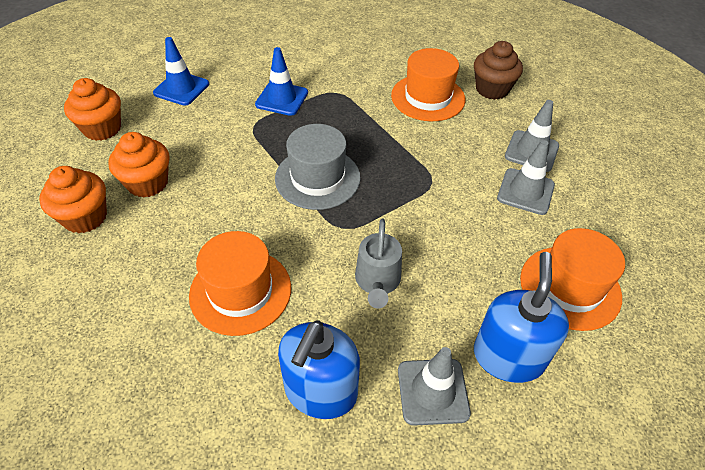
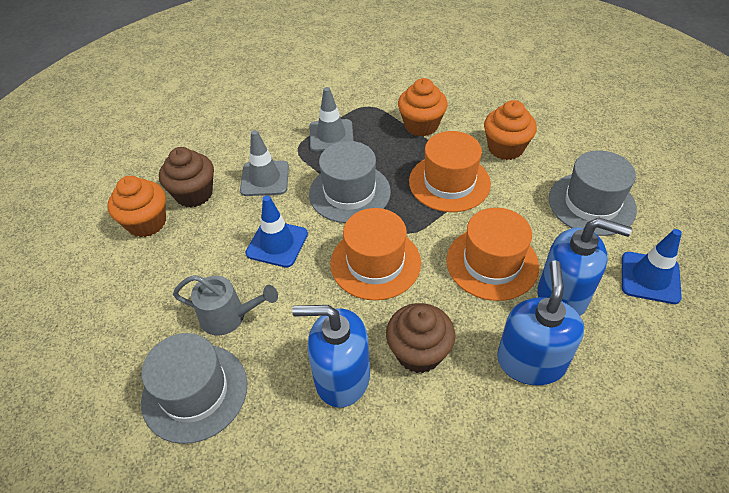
blue soap dispenser: [278,320,360,419] [474,252,569,383] = 2 -> [292,305,370,408] [497,260,584,386] [537,218,632,316] = 3
brown cupcake: [474,41,523,100] = 1 -> [159,147,214,208] [386,303,455,373] = 2
grey hat: [275,124,361,210] = 1 -> [141,333,247,444] [309,141,391,223] [549,150,637,236] = 3
grey traffic cone: [398,347,471,426] [497,140,555,215] [505,100,559,172] = 3 -> [240,130,289,196] [310,87,353,152] = 2

